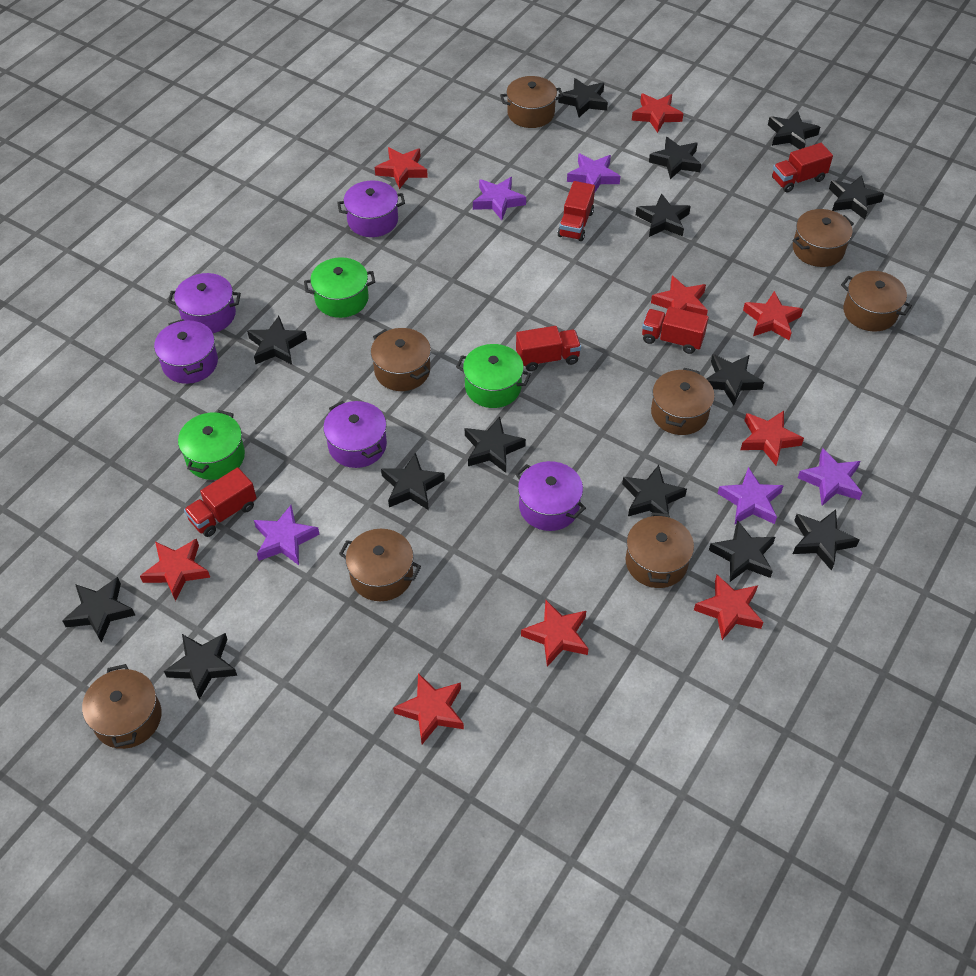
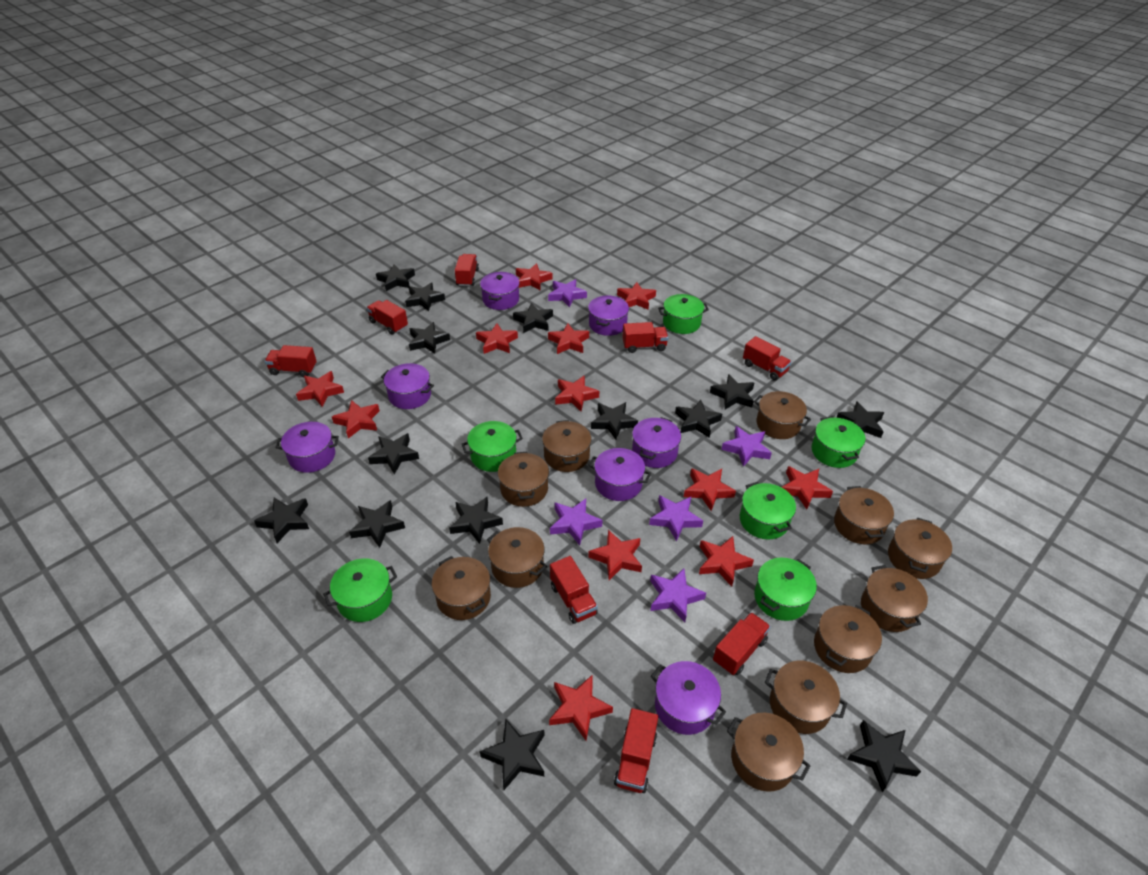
brown pot: [82,664,162,749] [339,529,421,601] [371,328,431,391] [500,76,563,128] [625,513,694,588] [651,368,715,435] [793,209,854,267] [841,271,912,332] = 8 -> [432,556,491,620] [487,527,547,588] [498,452,549,507] [542,420,591,472] [727,713,810,792] [754,391,811,439] [765,661,847,734] [814,605,882,673] [834,486,894,544] [861,565,928,632] [888,518,952,579] = 11
green pot: [178,410,245,480] [304,257,375,318] [456,344,531,408] = 3 -> [323,559,397,622] [462,421,523,472] [658,294,709,334] [740,482,796,540] [754,558,817,621] [812,417,865,468] = 6
purple pot: [154,319,218,384] [168,273,241,333] [323,401,387,468] [337,180,405,237] [515,461,586,531] = 5 -> [276,422,339,473] [381,363,434,409] [480,272,520,310] [588,296,629,336] [588,448,651,501] [632,417,681,468] [651,661,726,735] = 7
red star: [140,538,210,601] [375,147,428,189] [393,673,464,744] [521,600,588,667] [632,94,683,133] [651,276,708,316] [694,575,764,640] [741,411,804,465] [743,291,803,340] = 9 -> [296,371,344,407] [332,400,380,439] [476,323,518,354] [516,263,553,291] [548,323,589,354] [549,675,613,741] [555,375,599,411] [588,530,642,580] [617,282,656,310] [684,468,736,511] [699,536,754,587] [782,466,833,510] = 12
red truck: [184,467,257,537] [516,326,581,371] [558,181,595,241] [642,307,709,354] [772,143,833,192] = 5 -> [265,345,317,377] [367,300,408,335] [455,254,479,286] [550,556,598,624] [614,708,658,793] [622,322,669,353] [713,612,771,675] [743,336,792,381] = 8

